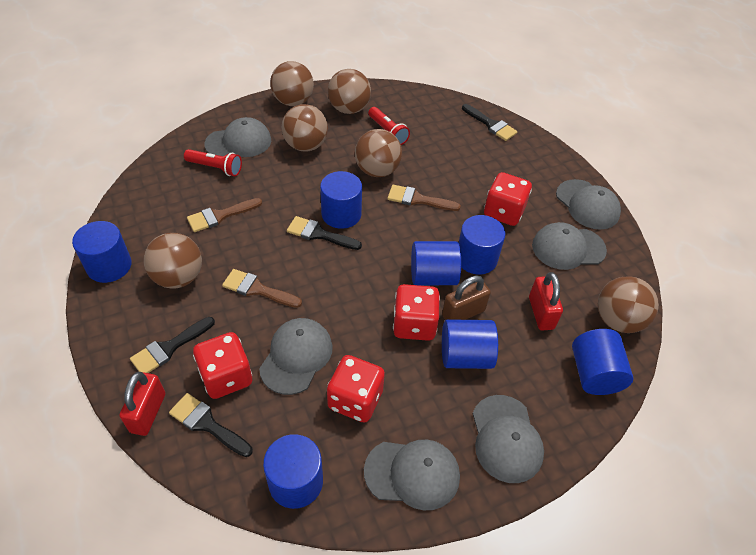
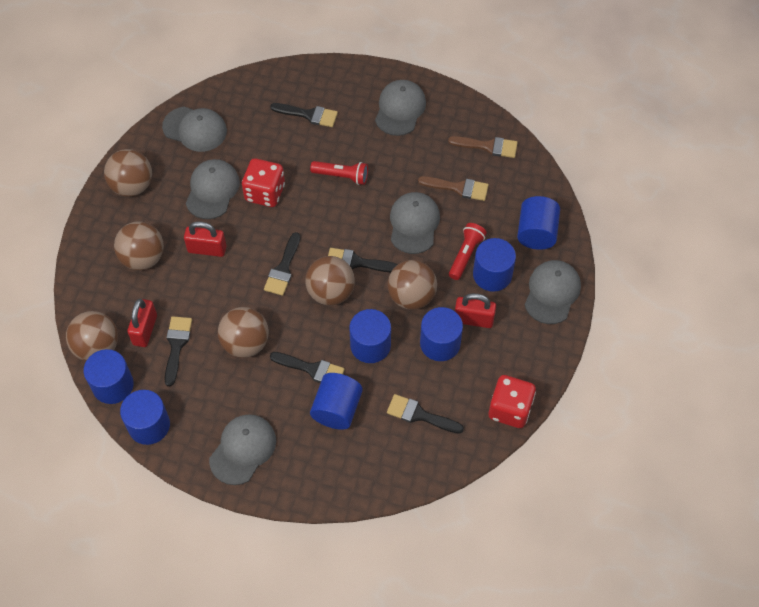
black brush: [130,317,215,373] [169,393,253,457] [287,216,362,250] [462,104,518,141] = 4 -> [165,316,192,386] [264,232,300,296] [270,103,338,127] [270,352,345,383] [328,248,398,273] [387,394,464,434] = 6
brown brush: [187,198,262,232] [222,269,302,308] [387,185,461,211] = 3 -> [418,176,489,201] [448,136,518,158] = 2
brown padlock: [442,275,491,320] = 1 -> none = 0
red dice: [193,332,252,399] [327,355,385,423] [393,284,440,341] [484,172,532,226] = 4 -> [242,158,285,207] [489,375,536,428] = 2
red padlock: [119,372,165,436] [529,272,563,330] = 2 -> [127,299,157,347] [184,221,226,257] [455,293,496,328] = 3

